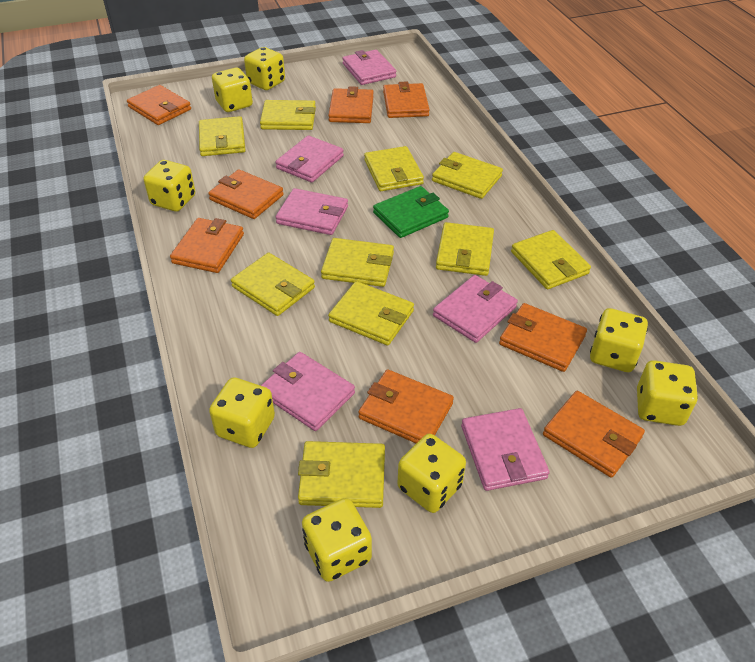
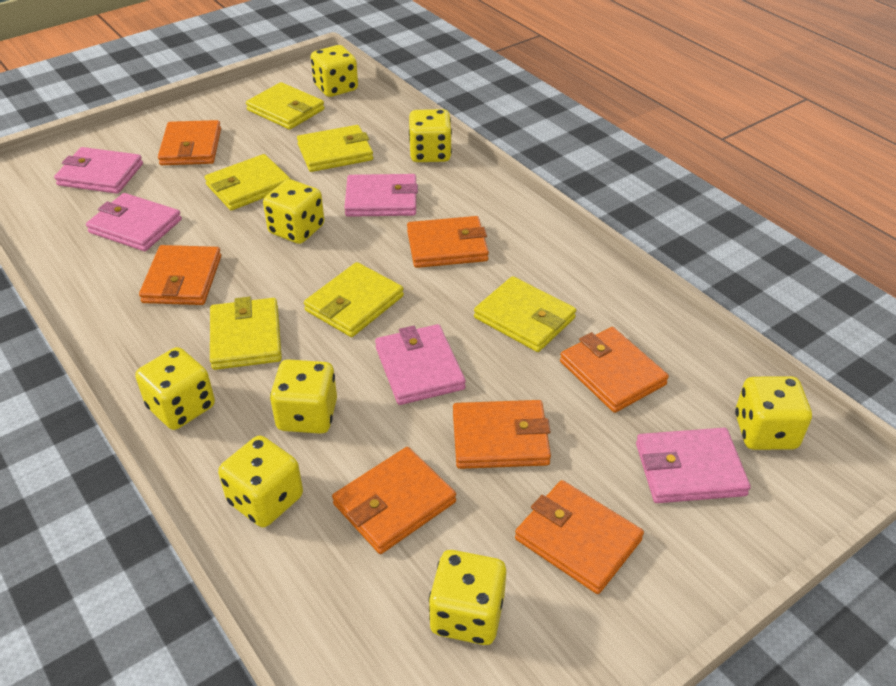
green wallet: [373,186,449,238] = 1 -> none = 0
orange wallet: [127,85,191,125] [170,218,244,273] [208,169,284,219] [328,86,374,123] [358,369,454,443] [383,81,430,118] [499,303,587,372] [543,391,645,478] = 8 -> [139,245,221,305] [158,120,221,165] [332,447,456,554] [407,216,489,268] [453,400,551,469] [515,480,644,594] [560,327,669,413] = 7
pink wallet: [261,352,355,431] [275,135,344,183] [276,188,348,235] [342,50,396,85] [433,275,518,343] [461,408,550,491] = 6 -> [54,147,143,194] [86,193,182,251] [344,174,418,217] [375,324,466,405] [636,428,751,503] = 5
yellow wallet: [199,116,246,156] [231,253,315,316] [260,100,316,130] [298,441,385,508] [321,238,394,287] [328,281,414,345] [364,146,424,191] [432,152,503,199] [436,222,494,276] [511,230,591,289] = 10 -> [205,154,290,210] [210,297,282,370] [246,82,325,130] [297,125,373,172] [304,262,404,337] [474,276,576,352] = 6

